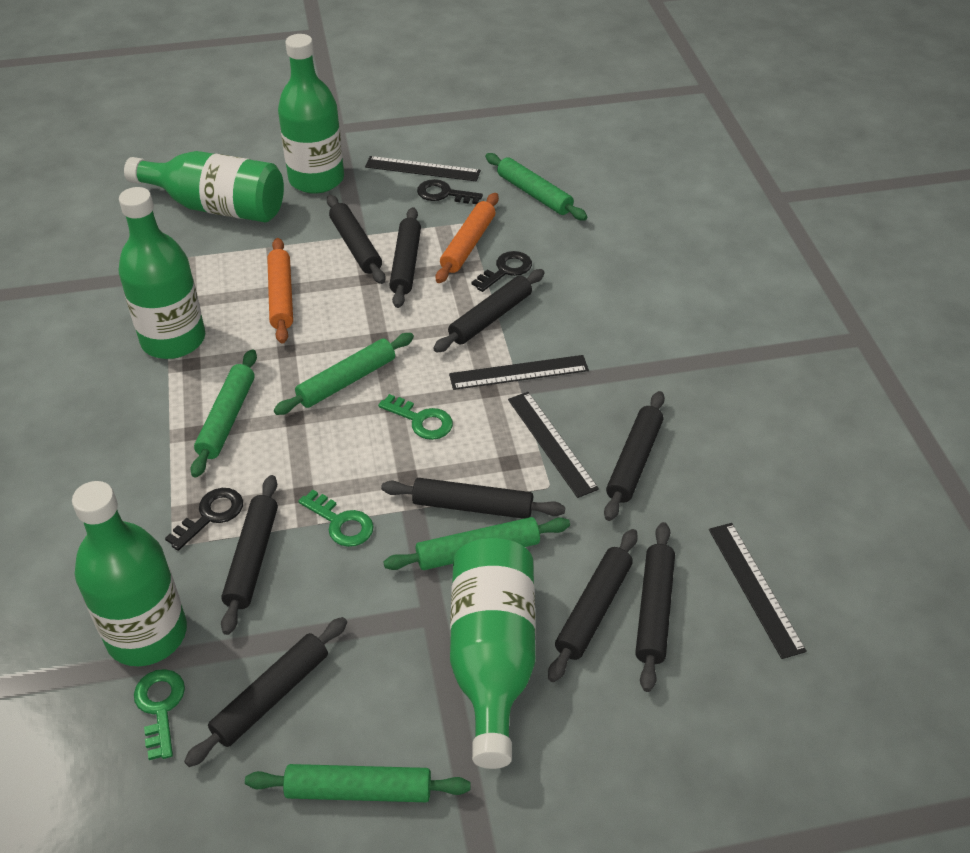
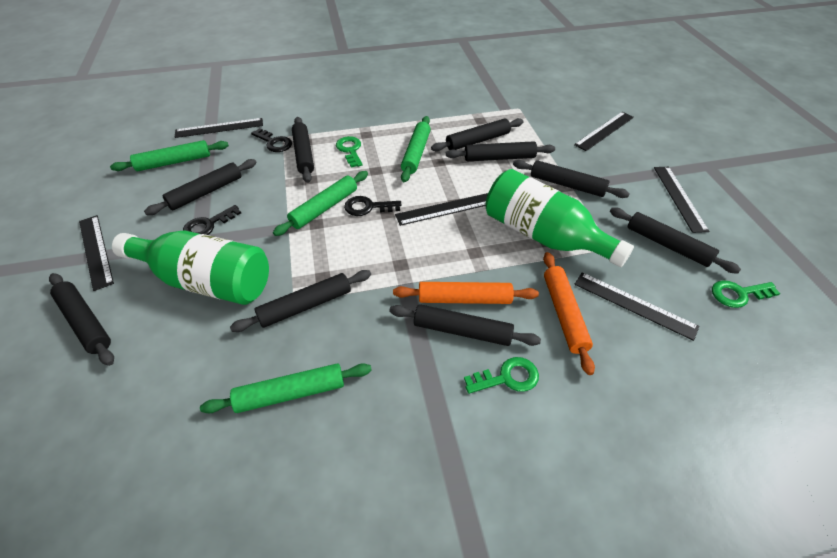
black ruler: [365,156,481,182] [449,355,589,390] [508,392,599,498] [709,523,807,659] = 4 -> [79,215,114,291] [175,118,263,138] [395,193,488,226] [574,112,634,151] [574,272,700,341] [654,167,709,233] = 6
green bottle: [72,481,187,666] [119,187,205,359] [124,151,284,222] [278,34,344,194] [450,537,536,769] = 5 -> [112,230,269,305] [485,169,634,267] = 2
green rolling pin: [191,349,257,478] [245,764,471,802] [274,333,414,415] [383,517,570,570] [485,153,587,220] = 5 -> [110,140,229,171] [200,363,372,413] [273,171,368,236] [401,116,431,182] = 4

